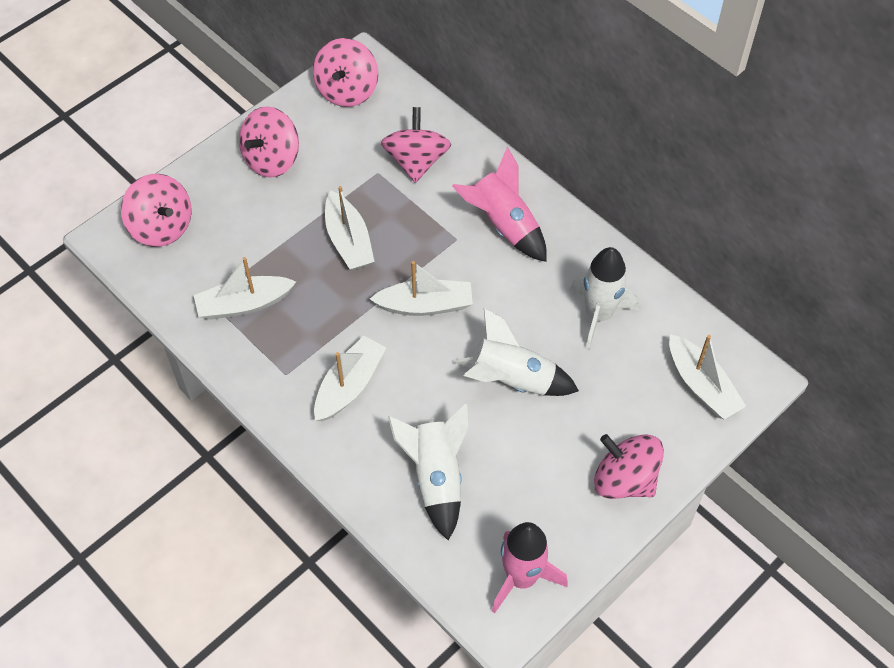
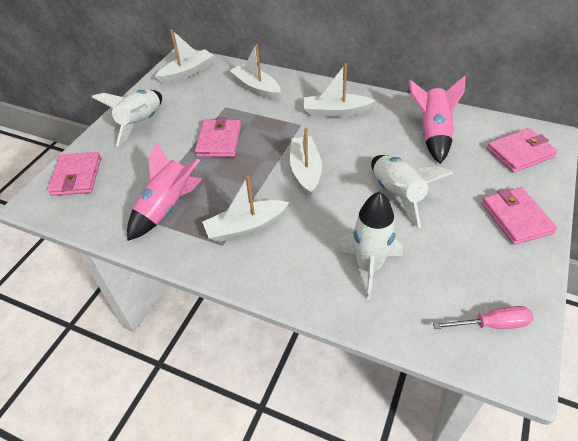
pink screwdriver: none = 0 -> [433,306,534,329] = 1
pink spinning top: [121,174,192,247] [239,106,299,178] [313,38,378,107] [381,107,451,183] [594,434,664,499] = 5 -> none = 0
pink wallet: none = 0 -> [48,152,101,196] [195,117,241,157] [481,187,557,245] [487,128,557,173] = 4

